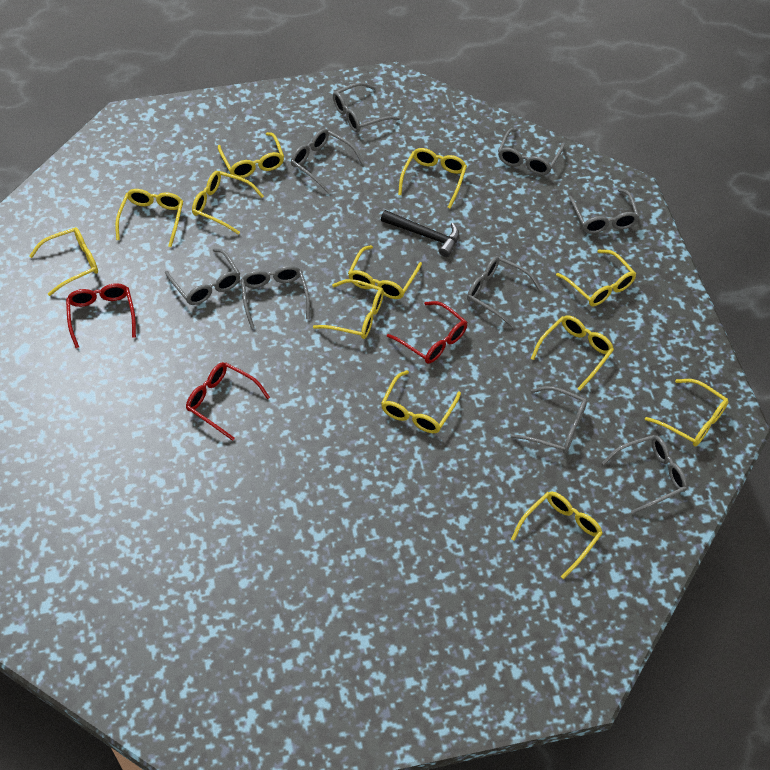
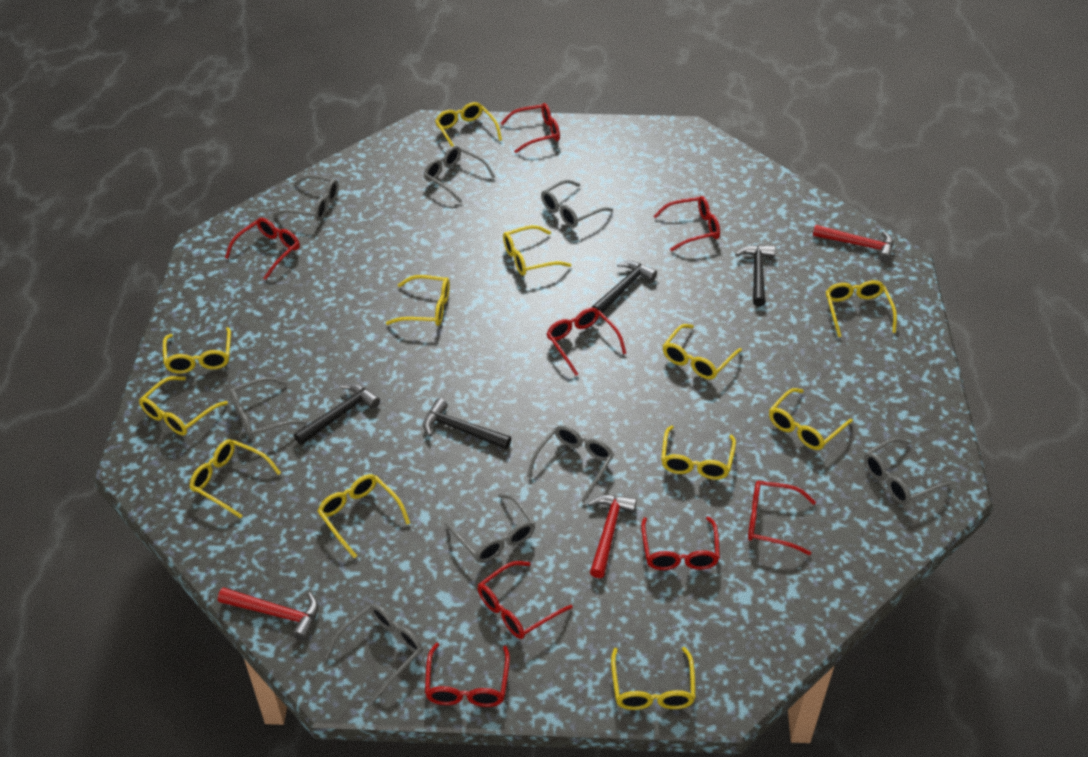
black hammer: [381,210,459,257] = 1 -> [294,383,380,445] [423,398,511,449] [591,261,657,316] [735,245,775,306] = 4
grey glasses: [165,248,240,305] [241,266,310,329] [291,129,364,193] [333,82,400,132] [467,256,541,328] [498,128,564,175] [510,386,587,454] [568,189,639,234] [602,435,687,514] = 9 -> [229,377,307,439] [273,175,339,221] [325,604,423,701] [424,146,495,203] [445,494,535,563] [527,425,614,503] [541,180,613,228] [864,438,951,505] = 8
red glasses: [66,283,136,348] [186,362,270,441] [387,301,467,364] = 3 -> [225,218,300,280] [425,643,510,707] [478,561,573,639] [500,103,560,153] [546,308,627,376] [641,516,720,570] [653,196,720,251] [748,481,816,555] = 8
red hammer: none = 0 -> [218,587,318,641] [588,495,637,578] [813,225,893,262] = 3

